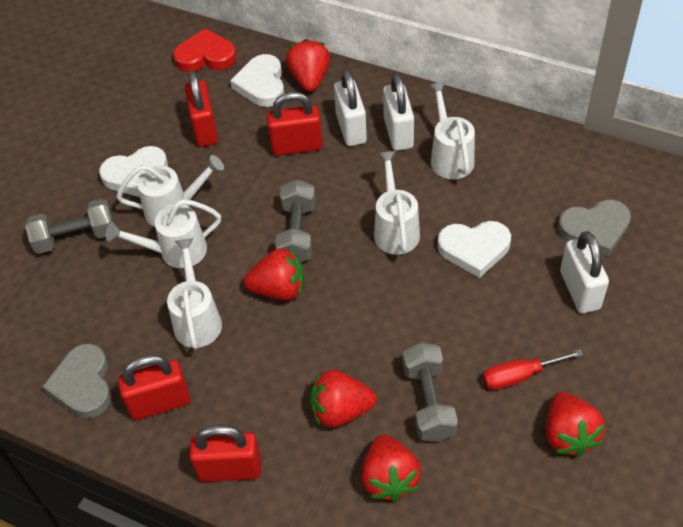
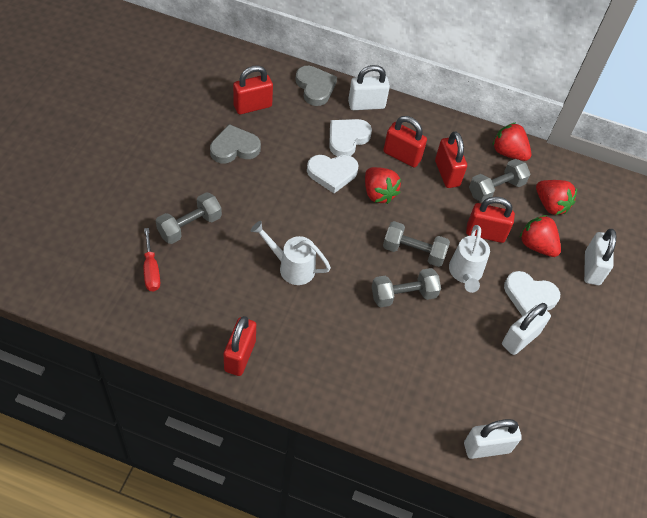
grey dumbbell: [25,199,114,254] [275,179,316,263] [403,342,458,442] = 3 -> [156,192,222,244] [372,268,441,307] [383,221,450,267] [469,159,530,202] = 4
red heart: [173,28,237,72] = 1 -> none = 0
red padlock: [118,355,191,420] [185,71,218,147] [189,425,261,482] [267,92,323,156] = 4 -> [224,316,256,376] [233,65,273,114] [383,116,427,168] [435,131,467,188] [466,197,515,243] = 5
red strawberry: [244,248,304,300] [286,39,330,92] [310,370,377,427] [361,434,421,502] [546,392,605,457] = 5 -> [365,167,401,204] [492,122,532,161] [519,215,561,257] [536,180,577,215] = 4
white padlock: [334,69,367,146] [383,73,414,151] [560,231,609,313] = 3 -> [348,65,390,110] [464,419,522,459] [502,303,551,355] [584,229,616,285] = 4
white watering can: [106,199,221,268] [116,155,224,227] [167,238,222,349] [374,151,420,255] [428,81,475,179] = 5 -> [251,221,331,285] [449,225,490,293] = 2

